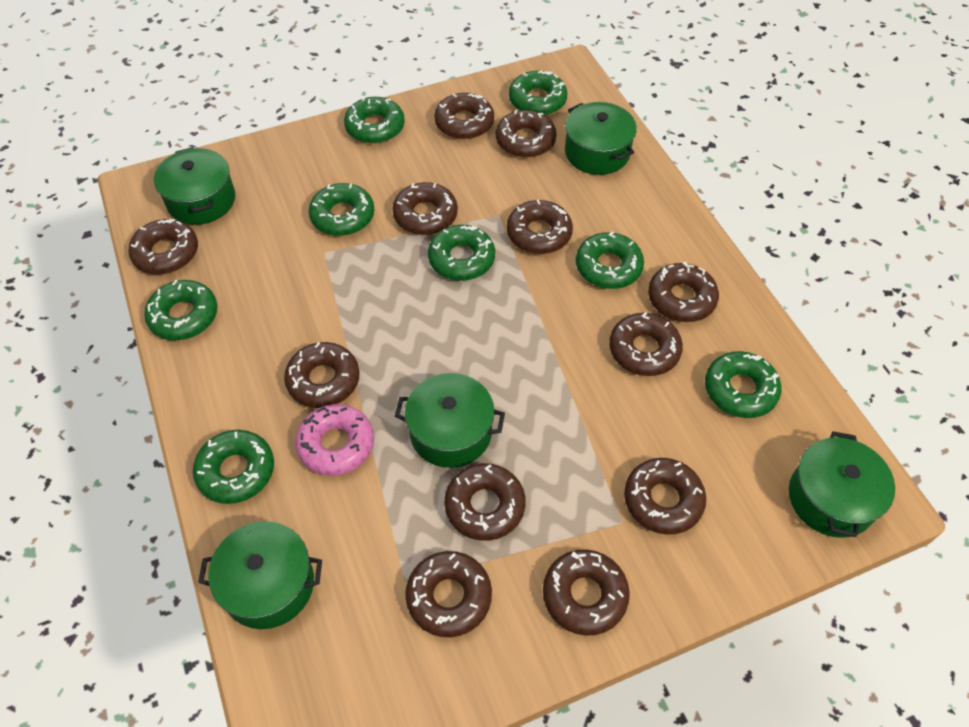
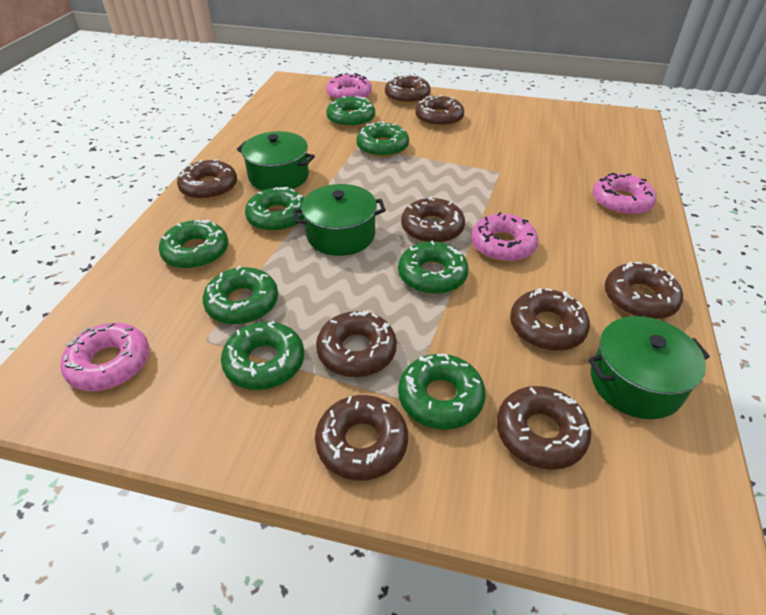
brown donut: [128,218,198,275] [284,342,359,408] [392,182,458,235] [405,551,492,637] [434,93,494,139] [444,463,526,541] [496,110,557,158] [507,199,573,254] [543,549,630,636] [609,312,683,376] [624,458,706,535] [648,262,719,322] = 12 -> [177,159,237,200] [315,395,408,481] [316,311,397,377] [385,74,431,104] [401,196,465,243] [415,95,464,127] [497,386,591,470] [510,288,590,351] [605,262,683,319] = 9
green pot: [154,147,235,225] [198,521,322,629] [395,373,505,468] [565,102,637,175] [789,431,895,538] = 5 -> [237,131,315,190] [293,184,386,256] [588,316,710,419] = 3
pink donut: [295,404,374,476] = 1 -> [60,323,149,391] [326,73,372,100] [471,212,538,262] [592,173,656,216] = 4

